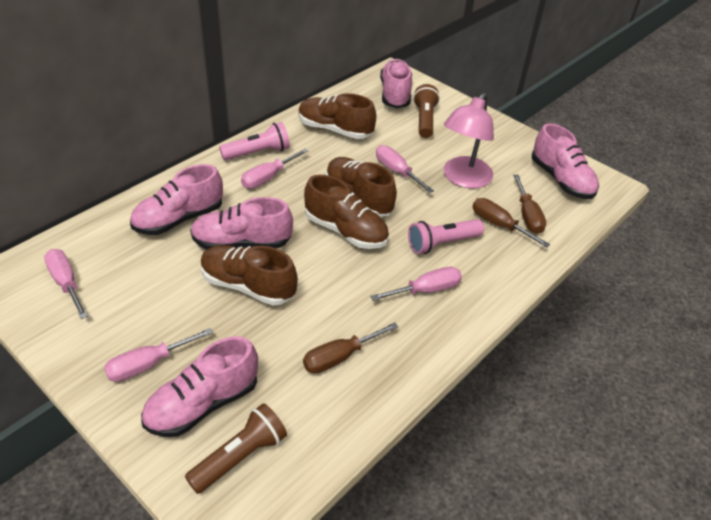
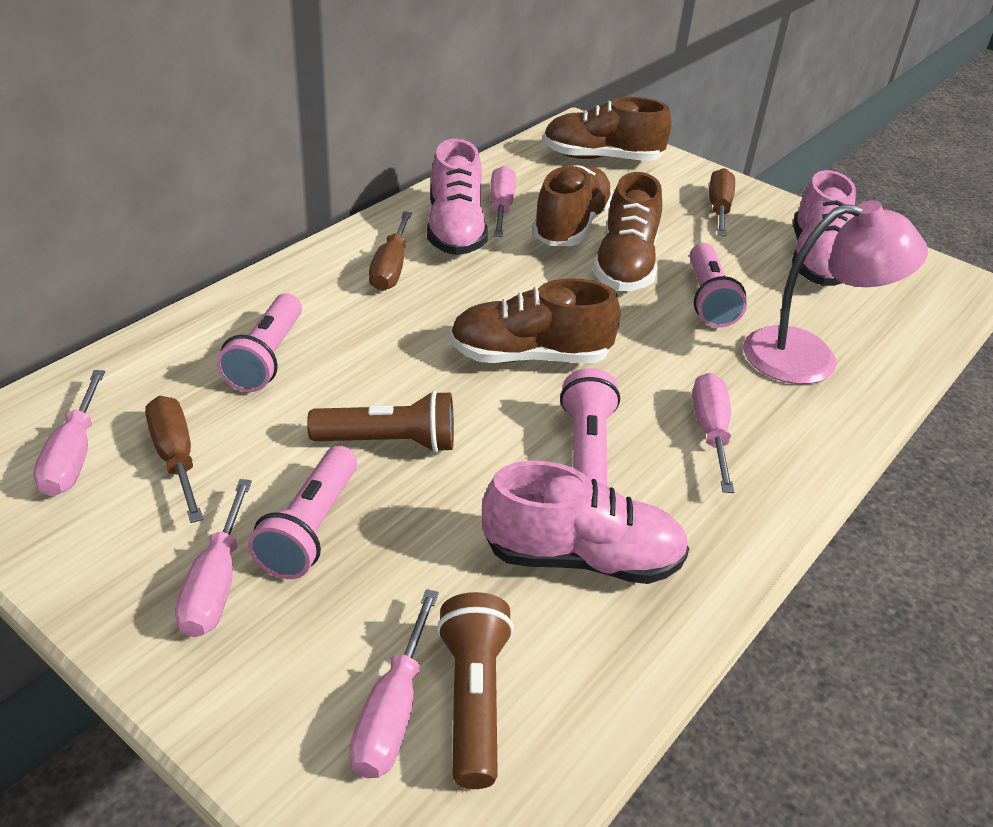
pink flashlight: [219,122,290,160] [408,219,484,254] = 2 -> [217,293,302,392] [248,446,357,579] [560,368,620,486] [690,243,747,328] = 4
pink shoe: [130,164,223,235] [141,336,258,437] [190,197,293,250] [380,59,412,108] [532,123,599,199] = 5 -> [427,139,488,255] [482,461,689,584] [792,170,856,286] = 3

